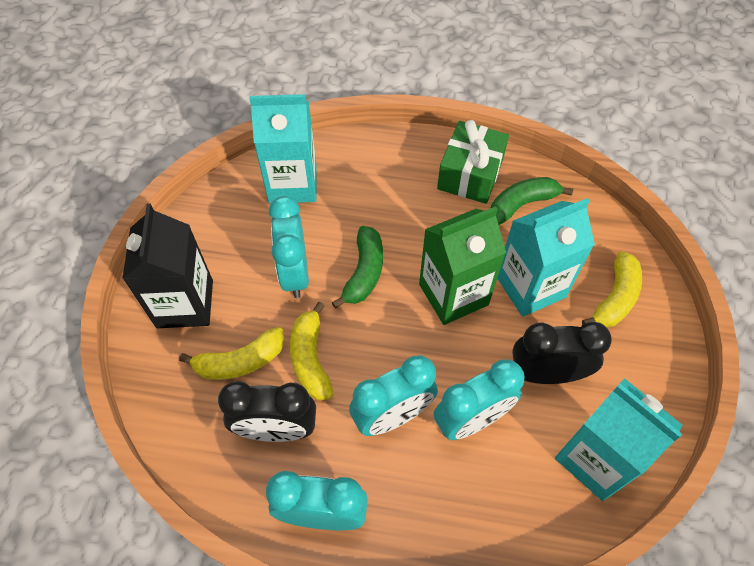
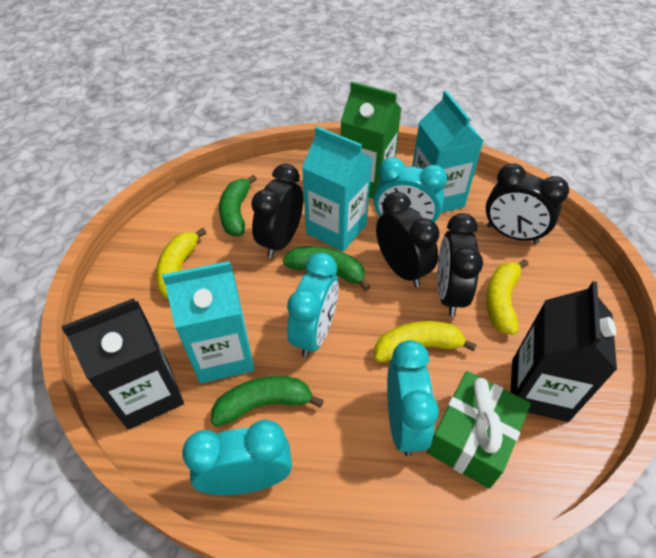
black carton: [122,204,213,328] = 1 -> [61,298,184,430] [510,281,617,422] = 2
black clock: [218,381,316,442] [512,322,612,384] = 2 -> [251,164,303,258] [376,192,440,287] [437,213,483,316] [486,163,569,244] = 4
green banana: [332,226,383,309] [491,177,573,225] = 2 -> [211,376,324,427] [219,175,257,236] [283,246,370,291] = 3

